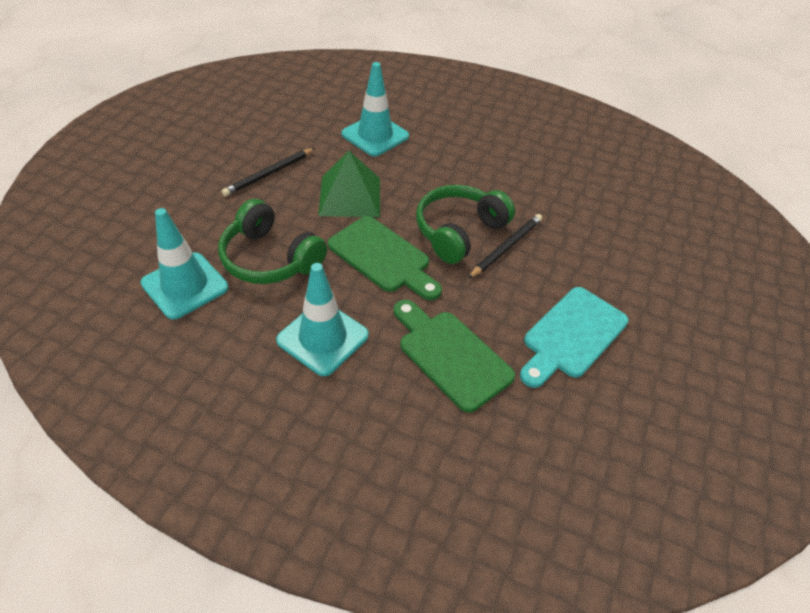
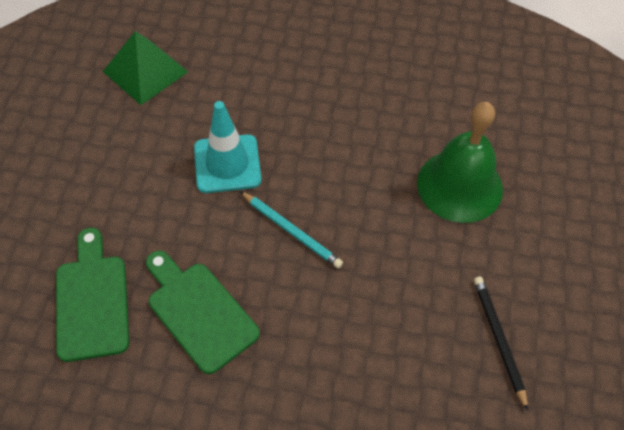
black pencil: [221,148,315,197] [468,214,542,279] = 2 -> [474,277,528,411] = 1
green bell: none = 0 -> [417,102,503,223] = 1
green headphones: [218,199,327,284] [416,185,515,264] = 2 -> none = 0
turquoise cutting board: [520,287,629,388] = 1 -> none = 0
turquoise pencil: none = 0 -> [240,191,343,269] = 1
turquoise traffic cone: [140,208,229,320] [276,263,369,376] [341,62,409,156] = 3 -> [194,101,261,193] = 1

